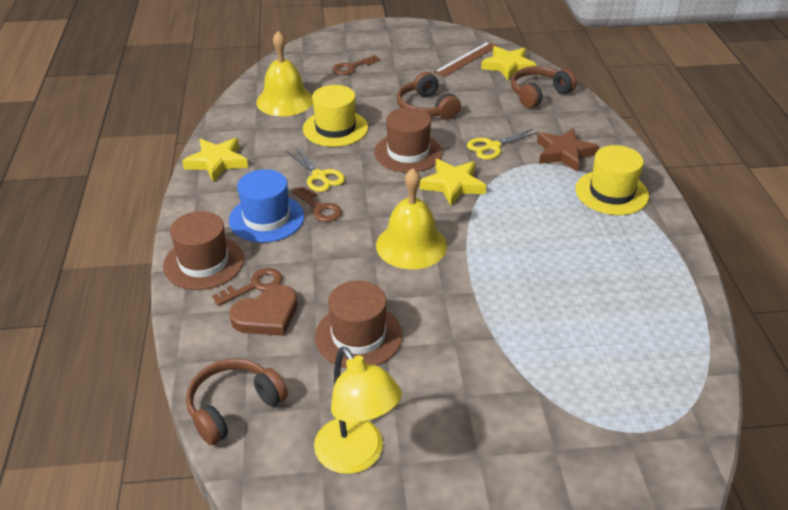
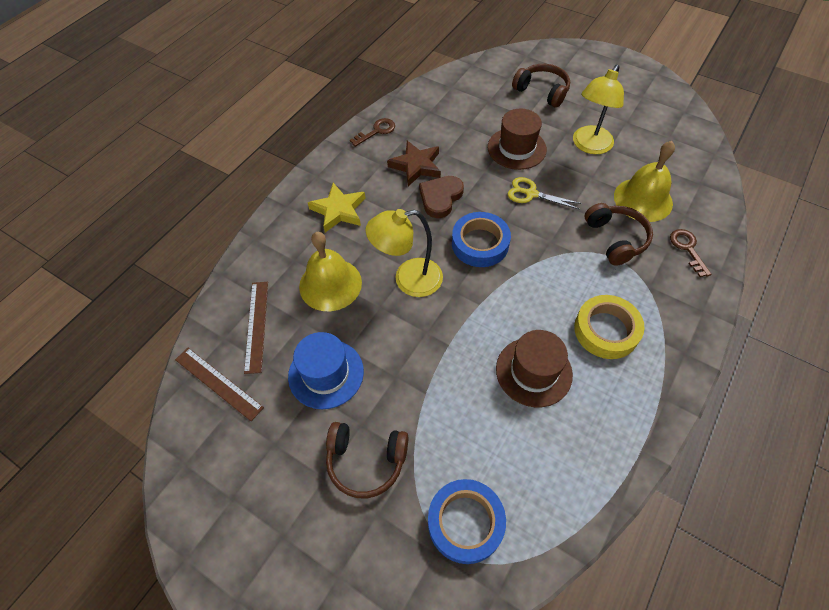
blue tape: none = 0 -> [428,479,506,564] [452,212,511,267] = 2
brown hat: [163,211,244,290] [315,280,402,368] [374,107,442,172] = 3 -> [488,108,547,170] [496,330,573,407] = 2
brown key: [212,268,282,306] [292,186,342,222] [332,55,380,75] = 3 -> [350,118,395,147] [670,229,712,277] = 2
brown ruler: [434,42,498,77] = 1 -> [175,348,264,421] [244,282,268,374] = 2
yellow hat: [303,85,368,147] [575,145,649,215] = 2 -> none = 0
yellow lamp: [314,347,402,474] = 1 -> [365,209,443,297] [573,64,624,154] = 2
yellow scissors: [287,147,345,192] [467,129,539,160] = 2 -> [508,177,581,210] = 1
yellow star: [182,138,248,182] [420,159,486,206] [481,46,537,80] = 3 -> [308,183,366,232] = 1
yellow tape: none = 0 -> [574,295,645,359] = 1

